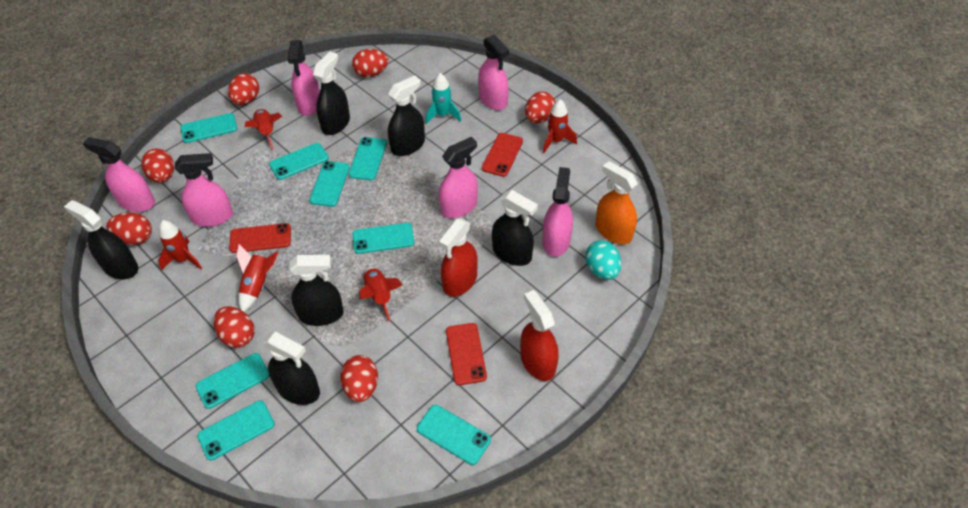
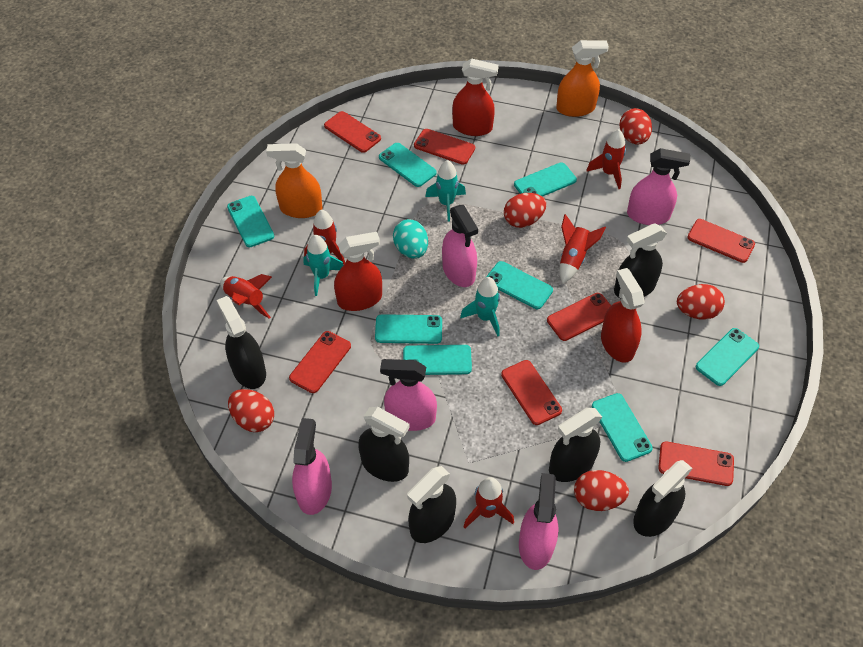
orange spray bottle: [595,161,638,244] = 1 -> [266,143,322,218] [556,40,609,117] = 2
pink spray bottle: [83,137,155,212] [175,153,233,227] [288,40,320,116] [439,137,478,218] [478,34,509,110] [542,167,573,257] = 6 -> [292,418,332,515] [380,359,437,431] [442,205,478,287] [519,473,558,570] [627,148,690,225] = 5
red egg: [106,212,152,245] [141,148,174,183] [214,306,255,348] [228,73,259,105] [340,355,378,402] [352,49,388,77] [525,92,555,123] = 7 -> [228,389,274,432] [504,193,546,228] [574,470,629,511] [620,108,652,145] [677,284,725,319] = 5
red phone: [229,223,291,253] [446,323,487,385] [482,133,523,177] = 3 -> [289,331,351,393] [324,111,381,153] [414,129,475,165] [501,360,562,425] [547,293,611,341] [658,441,734,486] [687,219,755,263] = 7
red spray bottle: [439,219,478,297] [520,290,559,381] = 2 -> [334,232,382,311] [452,58,499,136] [601,268,645,363] = 3
turquoise rocket: [426,73,461,124] = 1 -> [303,235,343,296] [425,160,466,222] [460,277,500,336] = 3

